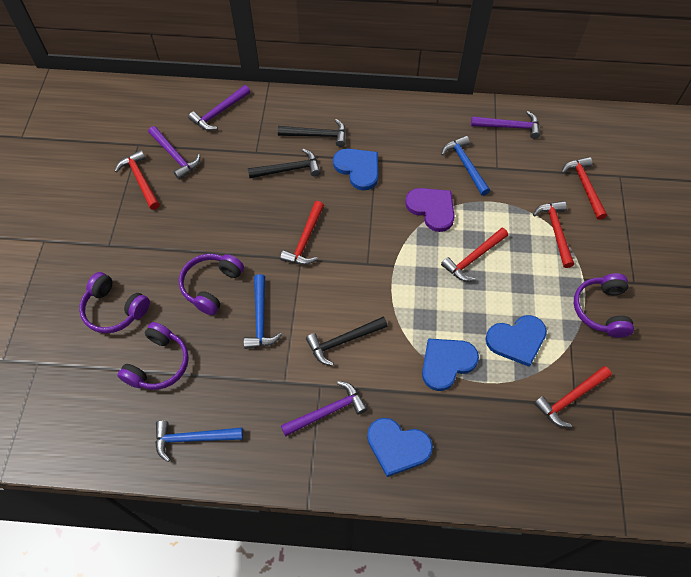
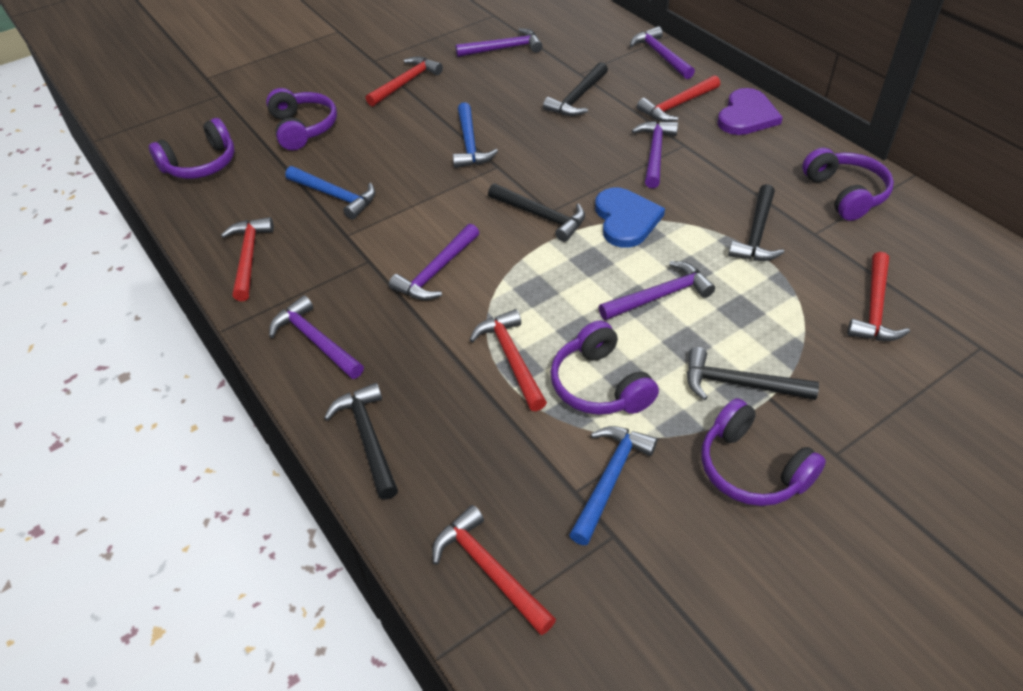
black hammer: [248,149,321,178] [278,119,346,147] [306,317,388,366] = 3 -> [324,383,398,500] [488,183,585,242] [543,62,608,116] [687,347,819,400] [728,184,784,261] = 5
blue heart: [333,149,378,191] [367,418,433,477] [422,339,479,391] [485,315,547,367] = 4 -> [595,188,665,248] = 1
purple hammer: [148,126,200,180] [188,85,250,130] [281,381,367,437] [471,111,540,139] = 4 -> [269,295,364,379] [389,224,479,300] [456,28,543,57] [599,261,715,320] [630,26,695,79] [632,121,678,188] = 6
purple headphones: [79,272,150,333] [118,322,189,390] [179,254,244,315] [574,273,634,338] = 4 -> [149,118,234,179] [266,88,337,150] [550,320,659,415] [701,398,826,506] [802,148,894,221] = 5

